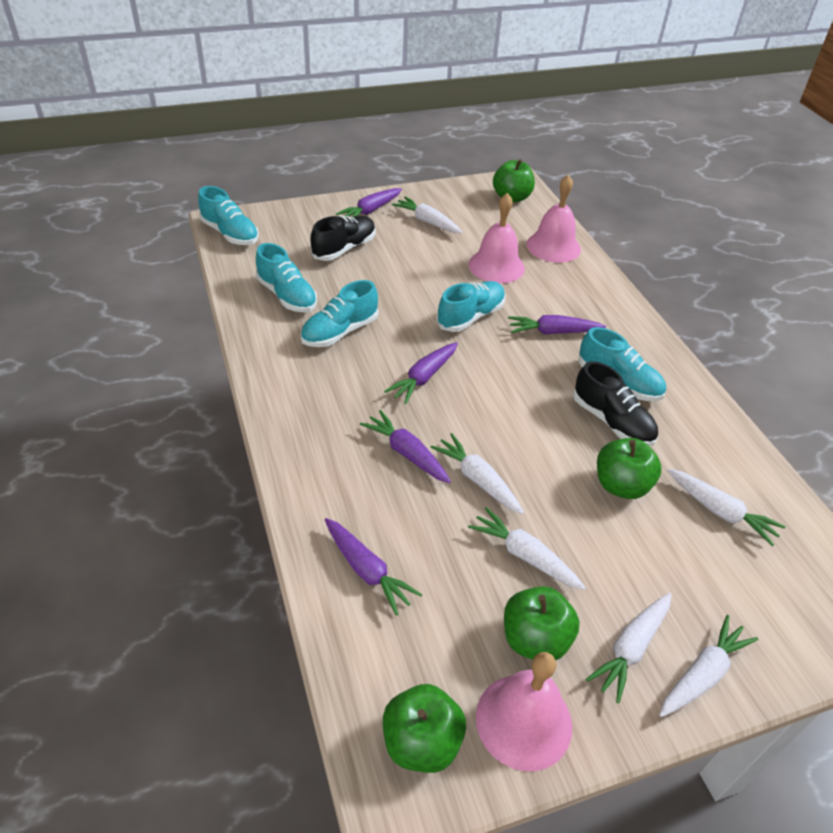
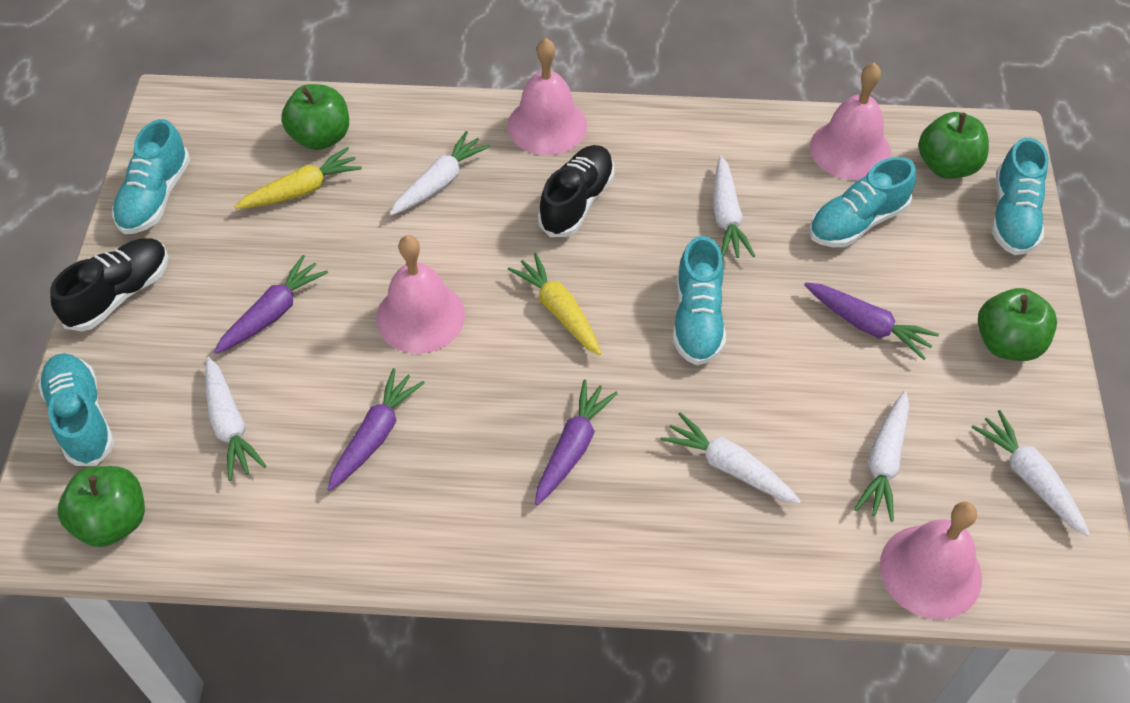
pink bell: [469,193,525,283] [476,652,572,771] [527,174,581,263] = 3 -> [376,235,465,353] [507,38,587,155] [810,63,891,180] [880,502,982,619] = 4
purple carrot: [325,518,422,616] [336,188,402,217] [360,410,451,483] [384,342,458,404] [508,315,606,334] = 5 -> [214,255,328,354] [328,368,425,491] [535,380,618,505] [804,282,939,360] = 4
yellow carrot: none = 0 -> [234,147,362,209] [508,253,602,355] = 2

